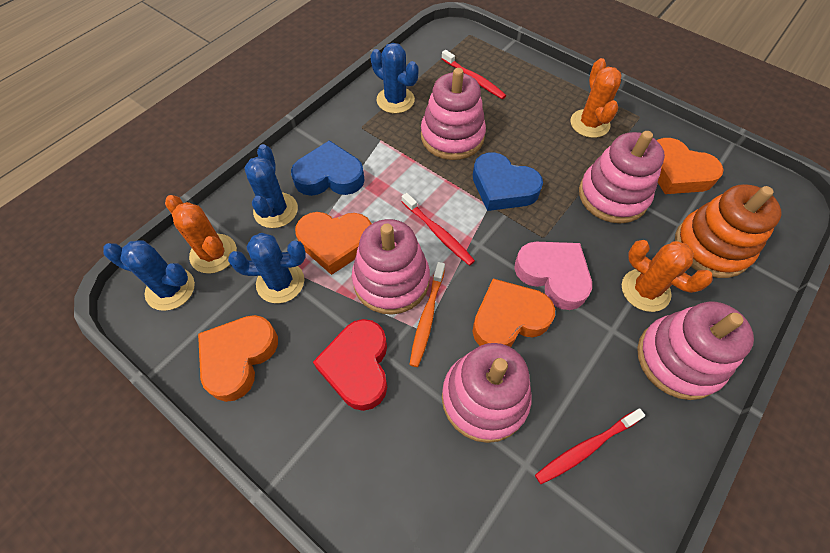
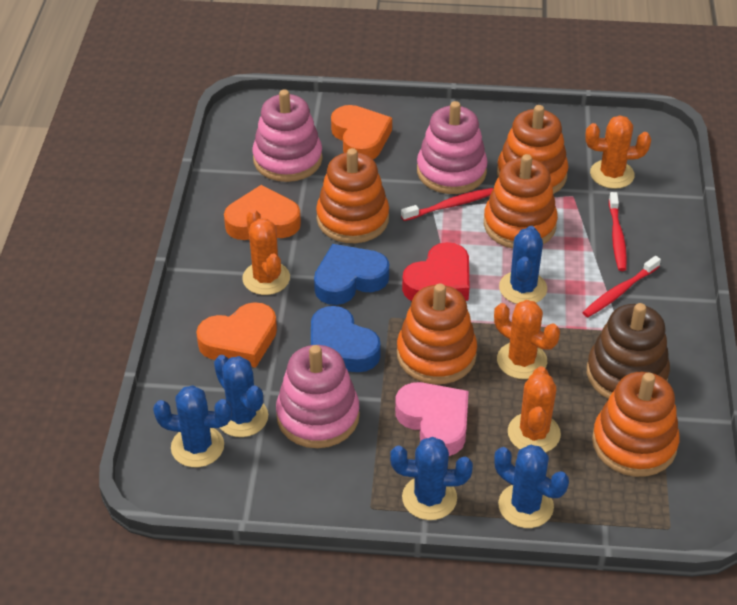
blue cactus: [103,240,195,311] [228,233,306,303] [244,144,298,228] [370,43,419,113] = 4 -> [153,385,232,467] [214,355,268,437] [390,437,473,520] [494,444,569,528] [499,226,547,304] = 5
brown stacking toy: none = 0 -> [587,303,670,399] = 1
orange cactus: [165,195,237,274] [570,58,621,138] [622,240,713,312] = 3 -> [242,209,290,295] [494,300,560,379] [508,366,561,453] [585,115,651,189] = 4
orange heart: [198,315,278,402] [295,212,372,275] [472,279,555,347] [657,138,724,194] = 4 -> [196,302,277,368] [224,185,301,240] [331,105,392,159] = 3
orange stacking toy: [675,184,782,278] = 1 -> [316,148,389,243] [397,284,477,384] [484,154,558,249] [497,105,568,194] [592,372,680,477] = 5
orange toothbrush: [409,262,445,367] = 1 -> none = 0
pink stacking toy: [352,219,430,315] [421,68,486,160] [442,343,532,443] [579,131,665,224] [637,302,754,400] = 5 -> [252,89,323,182] [276,345,360,448] [417,101,488,194] = 3

